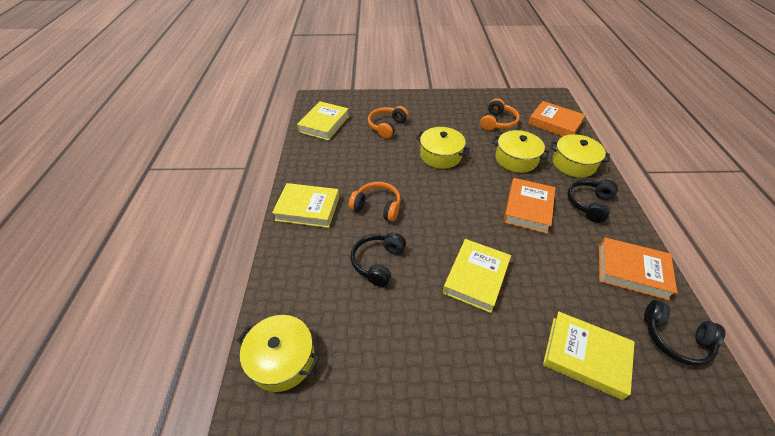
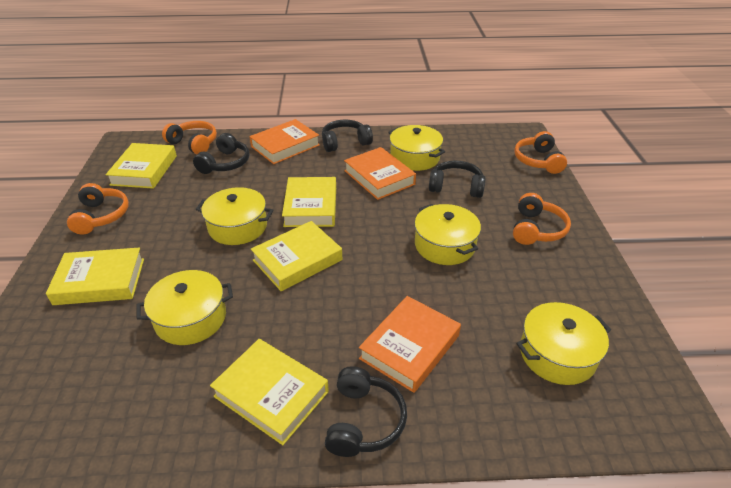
black headphones: [350,233,406,287] [567,179,618,223] [644,300,725,366] = 3 -> [193,133,250,174] [322,120,373,152] [325,366,407,457] [429,160,486,198] = 4
orange headphones: [349,182,401,222] [368,106,409,139] [480,98,520,131] = 3 -> [67,183,129,234] [162,121,217,154] [513,193,571,245] [514,131,567,174] = 4
yellow book: [272,183,339,228] [297,101,349,141] [443,239,511,313] [543,312,635,400] = 4 -> [46,247,144,305] [105,143,177,189] [210,339,329,445] [251,221,342,291] [282,177,336,227] = 5
yellow pot: [237,315,319,392] [416,127,470,169] [492,130,550,173] [550,134,610,178] = 4 -> [136,270,233,345] [196,187,273,245] [388,125,445,171] [414,204,481,265] [516,302,611,385] = 5

